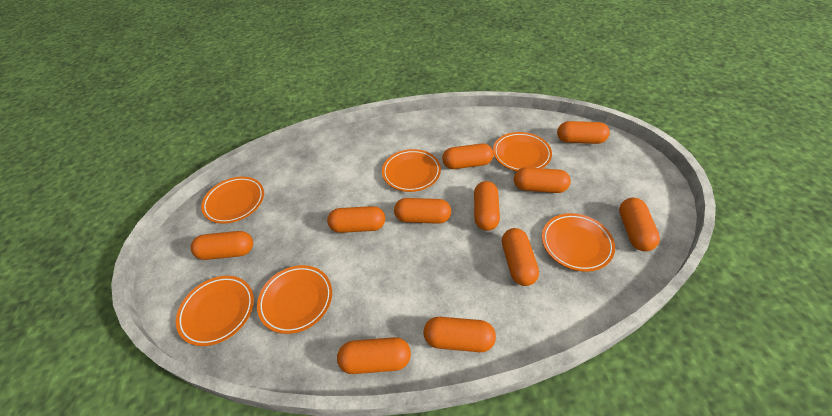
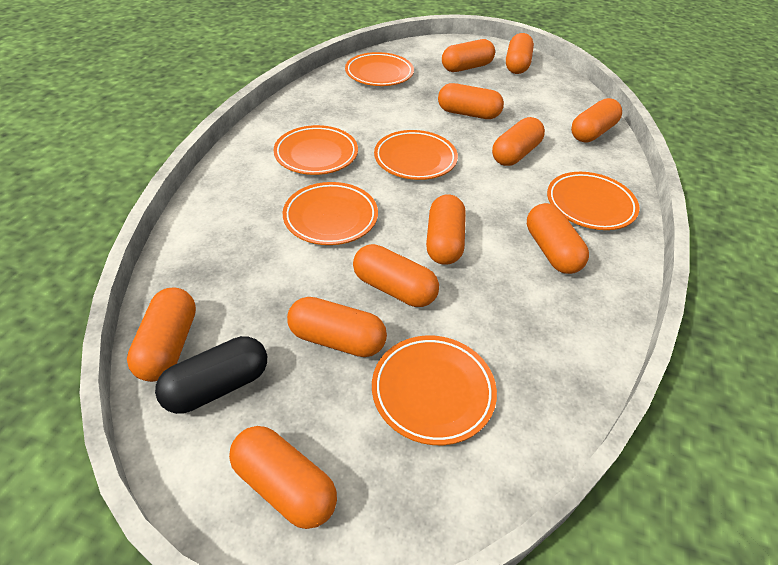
black capsule: none = 0 -> [155,336,267,414] = 1

